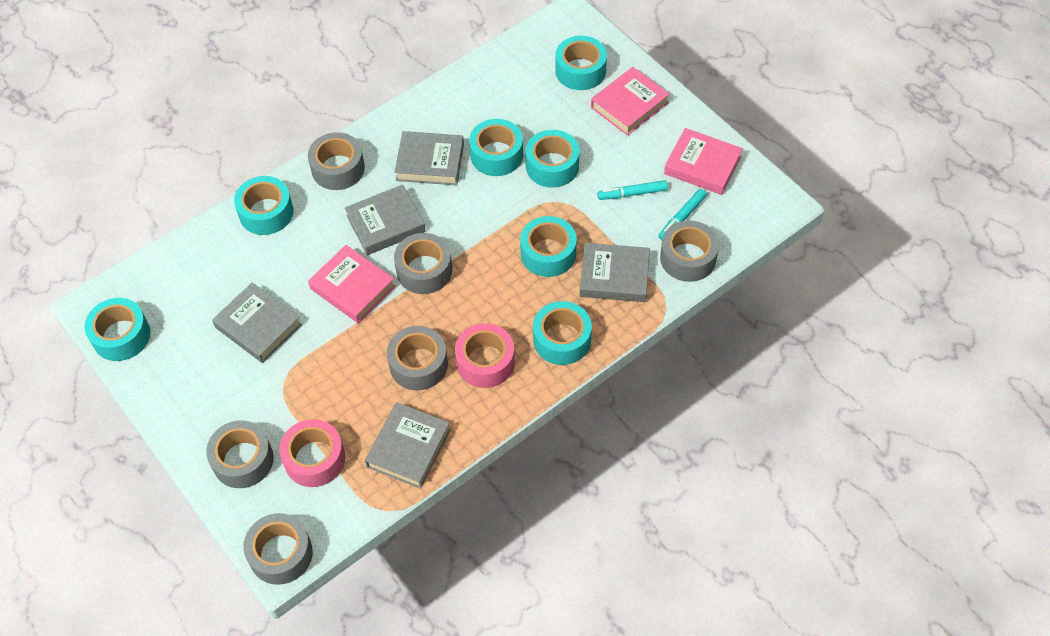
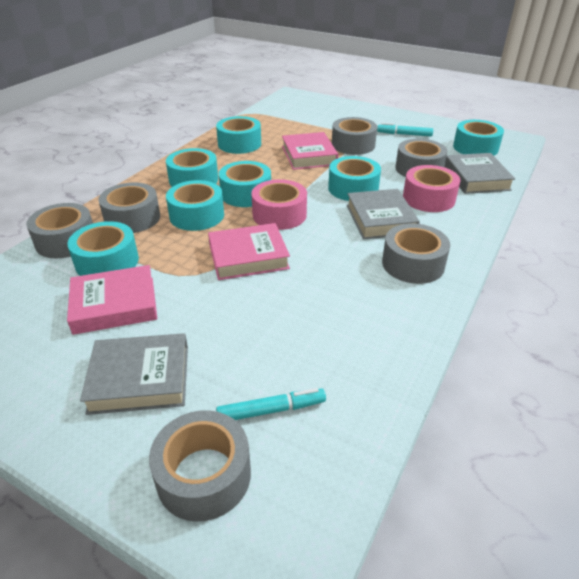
grey book: [212,283,302,363] [345,185,426,255] [365,402,451,489] [394,131,464,185] [580,243,650,302] = 5 -> [80,333,188,415] [347,189,420,239] [445,153,515,194] = 3

